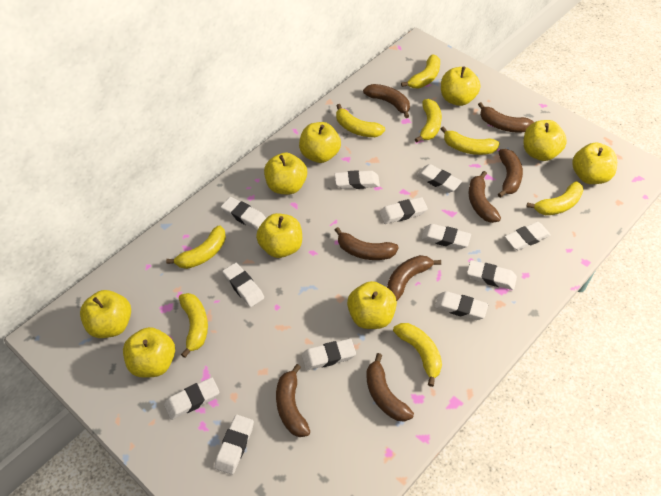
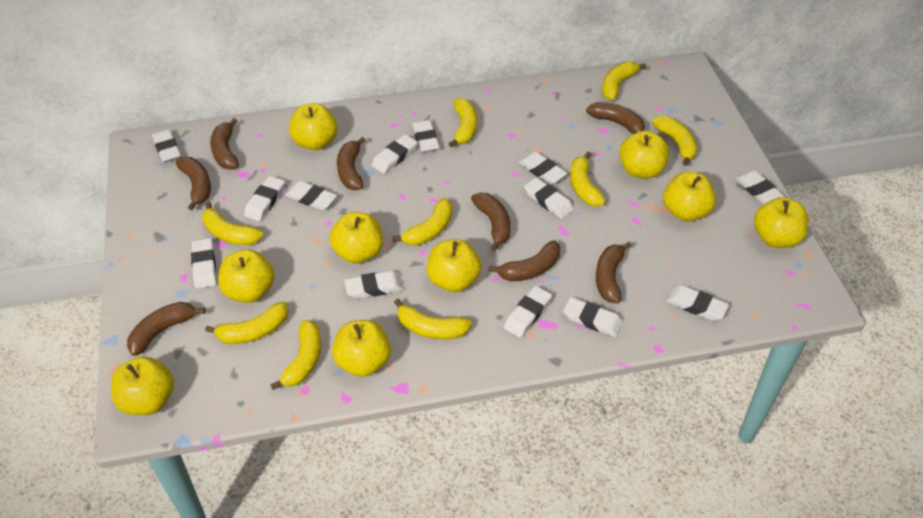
white eraser: [164,377,219,420] [214,415,254,475] [221,197,266,230] [222,263,264,307] [302,339,356,370] [335,170,380,189] [379,197,428,224] [417,164,462,193] [421,224,471,249] [435,291,488,320] [467,260,517,290] [505,222,551,250] = 12 -> [152,129,181,163] [191,238,216,288] [244,176,285,221] [285,181,337,210] [344,271,404,299] [372,134,418,174] [412,120,440,152] [504,286,552,338] [519,151,567,184] [524,177,573,219] [563,297,623,337] [667,285,729,321] [735,170,785,205] = 13
yellow banana: [166,225,226,269] [179,293,208,358] [336,104,385,137] [393,323,442,387] [401,55,440,88] [415,99,442,142] [441,126,500,155] [526,181,584,215] = 8 -> [202,202,263,245] [205,302,288,344] [270,320,321,390] [392,198,452,246] [394,299,472,339] [449,98,477,148] [570,152,606,207] [602,61,646,100] [652,116,697,166] = 9

